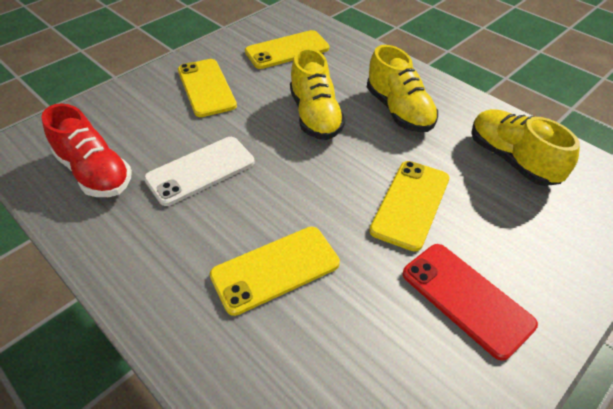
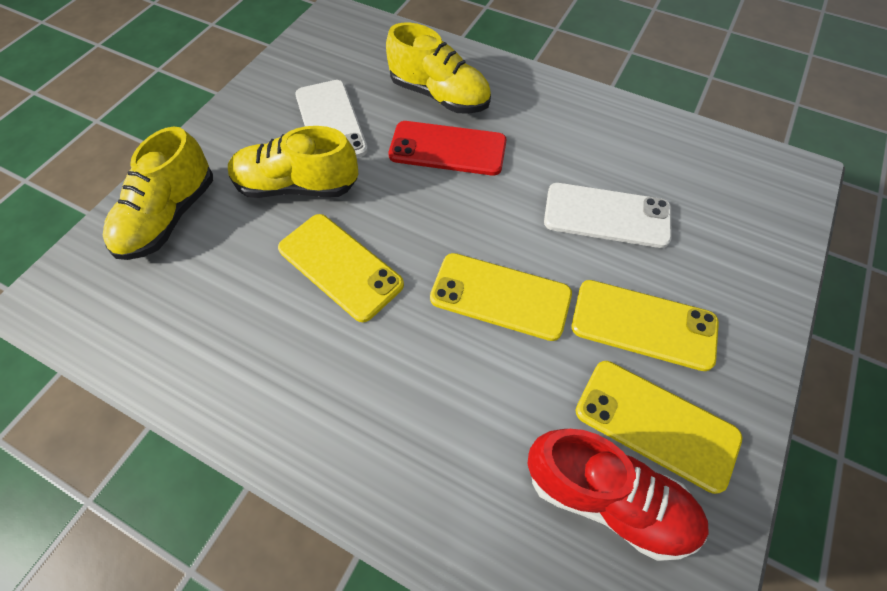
white phone: [144,137,254,206] = 1 -> [295,80,368,158] [544,183,672,248] = 2

